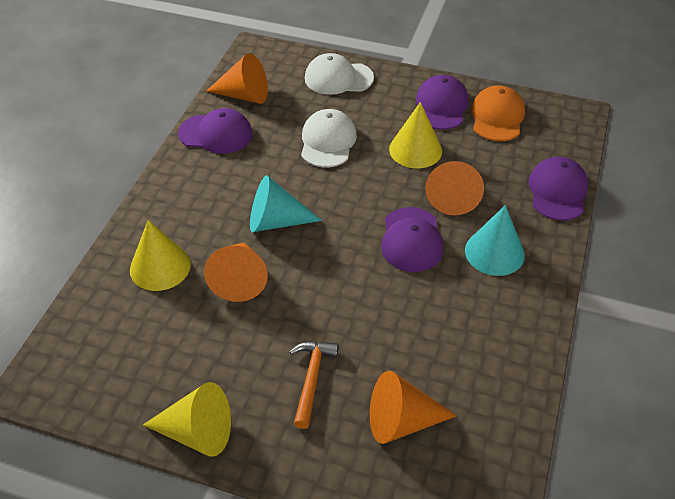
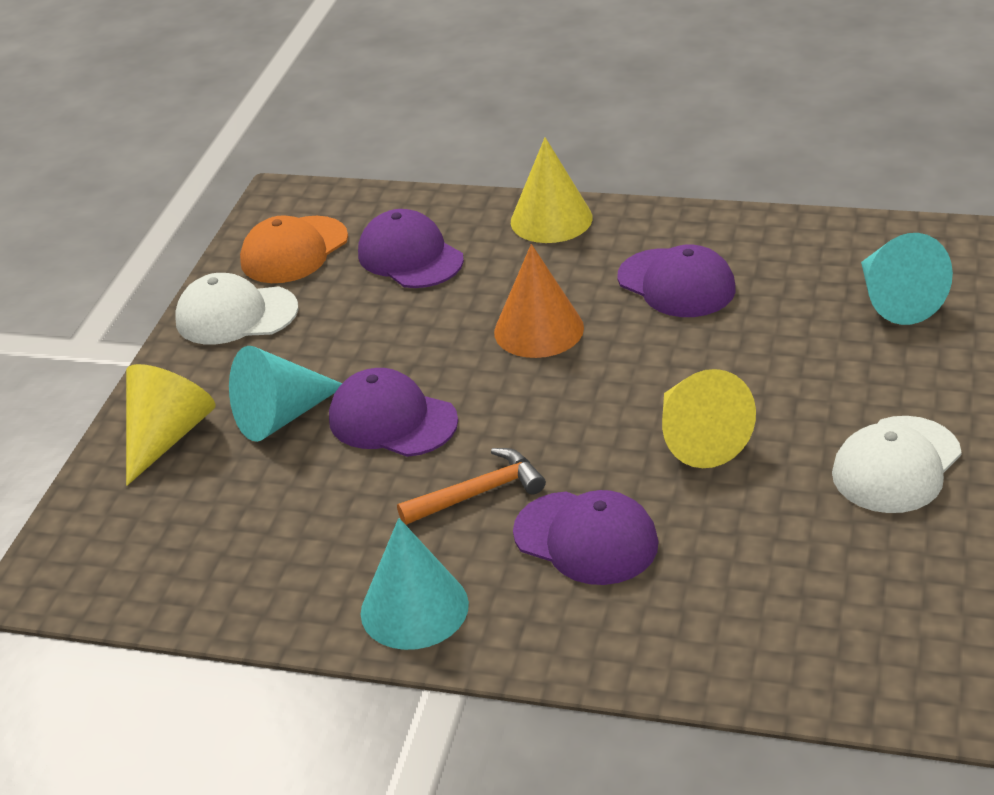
orange cone: [204,243,268,302] [206,53,268,104] [370,371,457,444] [426,161,484,215] = 4 -> [494,244,584,358] = 1
turquoise cone: [250,175,322,232] [465,205,525,276] = 2 -> [229,346,342,442] [361,518,469,650] [861,233,953,325] = 3

